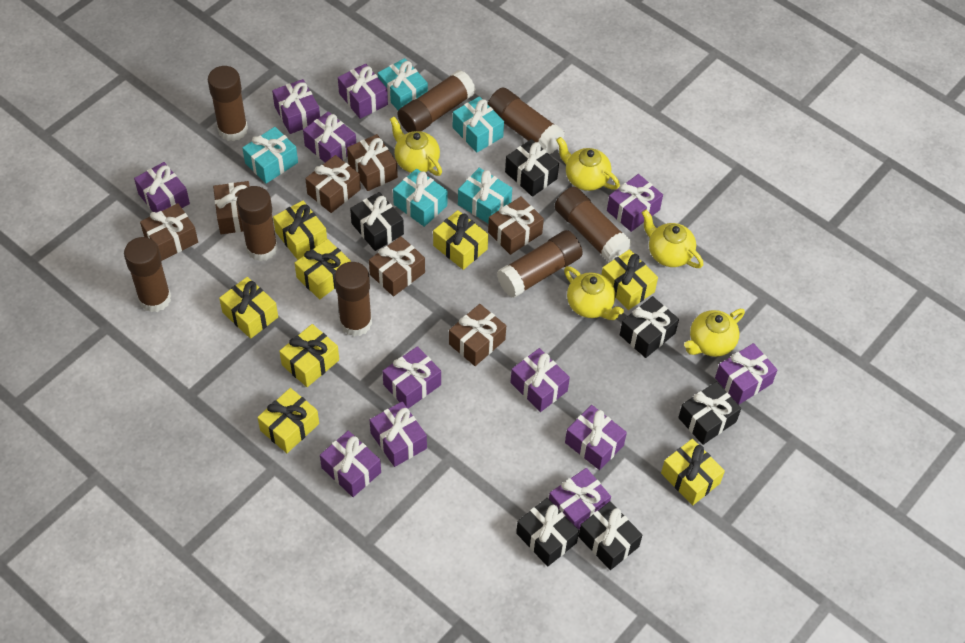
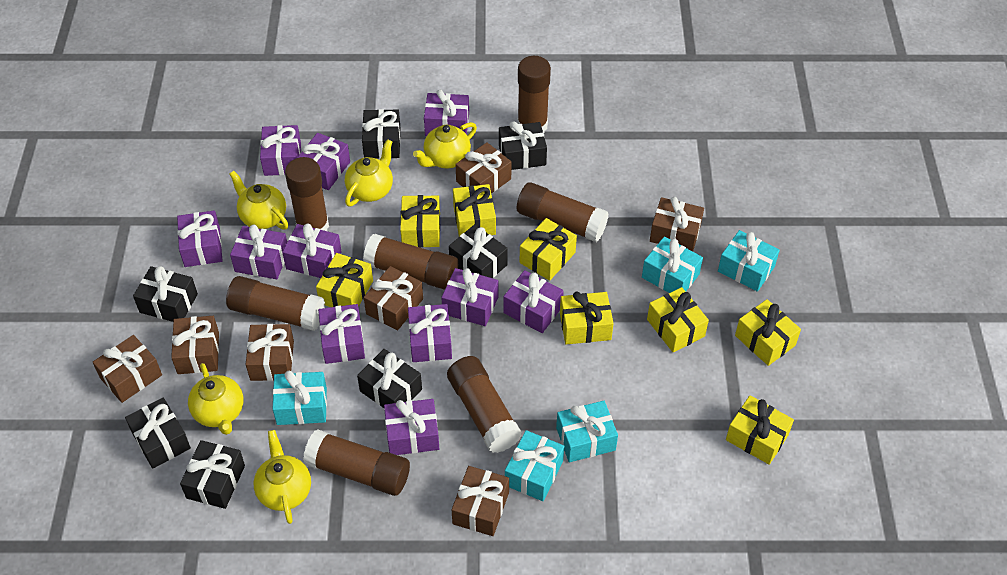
black gift: [350,192,404,251] [505,139,559,197] [516,498,579,566] [578,501,642,570] [620,296,679,358] [678,382,741,445] = 6 -> [125,398,191,469] [133,266,198,322] [180,440,245,509] [357,349,422,408] [362,109,400,159] [449,224,508,278] [499,121,547,170] = 7
brown glue stick: [124,237,171,312] [208,66,248,142] [237,186,278,262] [335,262,372,336] [398,70,476,133] [488,87,565,155] [497,230,583,298] [555,187,632,263] = 8 -> [226,276,325,331] [285,157,329,231] [303,429,410,496] [363,234,458,290] [447,356,522,453] [517,56,551,133] [517,182,609,242] = 7
purple gift: [134,162,190,213] [272,79,320,134] [303,111,356,162] [320,431,381,497] [338,64,388,119] [370,401,427,467] [383,346,441,409] [510,348,570,412] [549,468,611,530] [565,405,627,470] [607,174,663,232] [715,343,777,405] = 12 -> [177,210,222,267] [230,224,287,279] [260,125,301,176] [282,223,342,278] [297,133,350,190] [318,304,365,364] [384,399,439,455] [408,304,452,362] [424,89,469,136] [441,268,498,326] [503,270,564,333] = 11

